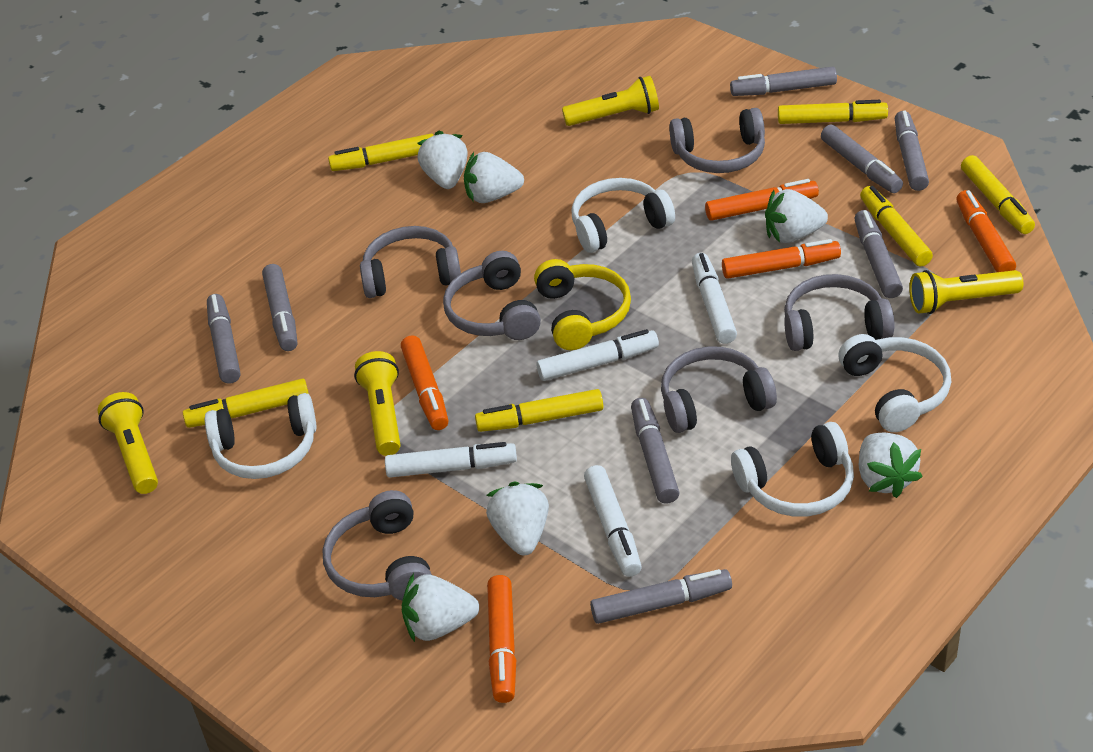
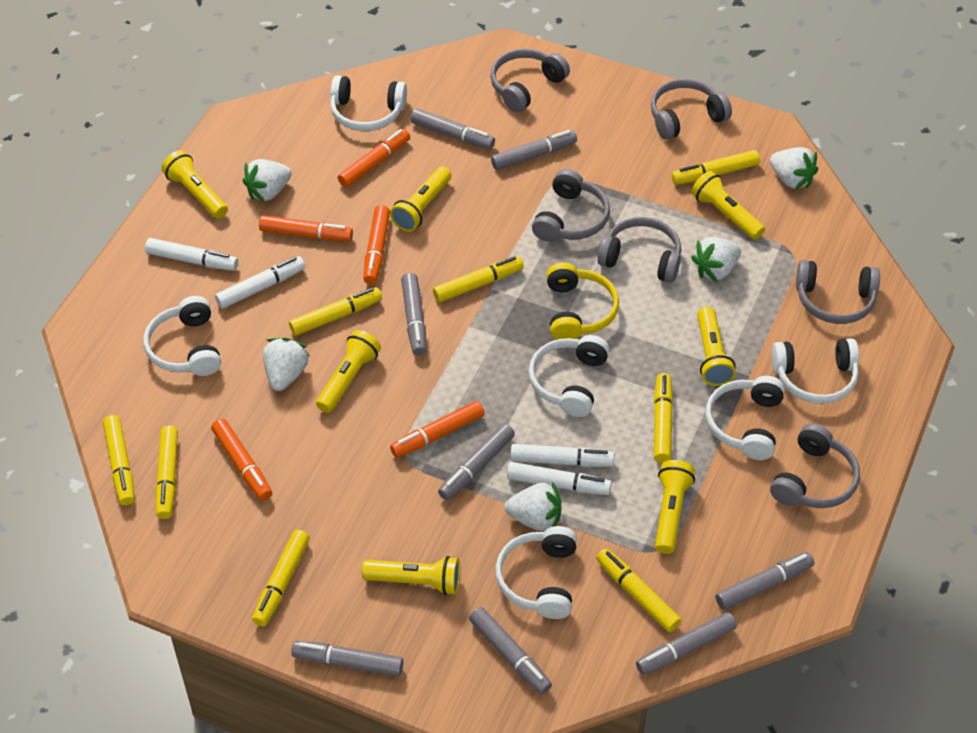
white headphones: [205,393,317,479] [572,178,675,253] [731,422,854,517] [838,334,951,432] = 4 -> [144,296,221,376] [330,75,407,131] [495,526,577,619] [529,335,610,417] [705,376,785,460] [771,338,859,404] = 6
white strawberry: [402,573,479,642] [417,131,468,189] [464,152,524,203] [486,482,549,555] [765,189,828,243] [859,433,923,498] = 6 -> [243,159,292,202] [263,337,309,391] [505,481,561,532] [691,237,741,282] [770,147,818,190] = 5
yellow flashlight: [97,392,158,494] [354,351,401,456] [562,76,659,126] [909,270,1023,314] = 4 -> [162,150,228,218] [316,330,381,413] [362,556,460,595] [390,166,451,232] [655,460,695,554] [691,171,765,240] [697,307,736,386] = 7
yellow marker: [183,378,309,428] [328,134,434,171] [475,389,603,432] [778,100,888,124] [860,186,933,267] [961,155,1035,234] = 6 -> [103,415,135,505] [155,425,178,519] [252,530,310,626] [289,287,382,336] [433,256,524,302] [596,548,681,632] [654,373,673,463] [672,150,760,185] = 8

